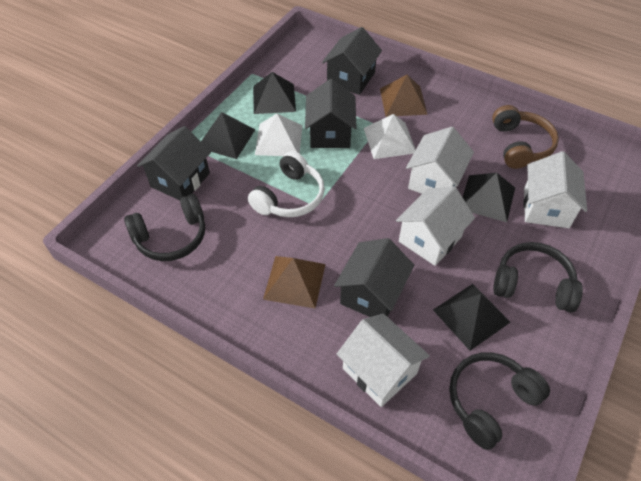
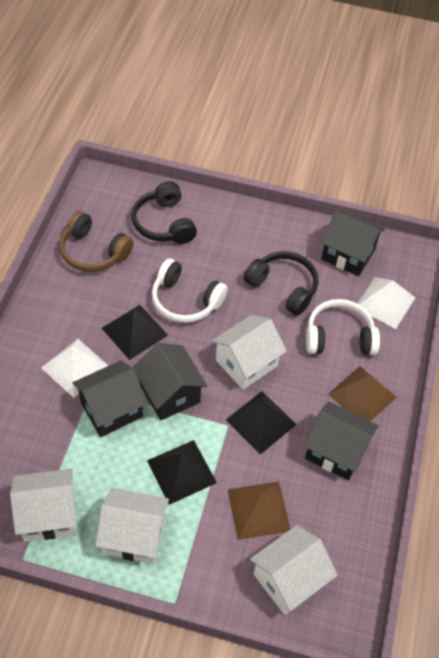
black headphones: [124,194,205,261] [449,352,550,450] [493,242,583,312] = 3 -> [131,181,197,244] [244,251,318,316] = 2
black pyramid: [201,112,255,159] [253,72,296,114] [433,284,510,351] [463,173,515,222] = 4 -> [102,305,168,360] [147,440,217,505] [226,391,297,455] = 3
white headphones: [248,151,325,217] = 1 -> [152,259,228,323] [306,299,380,355] = 2

